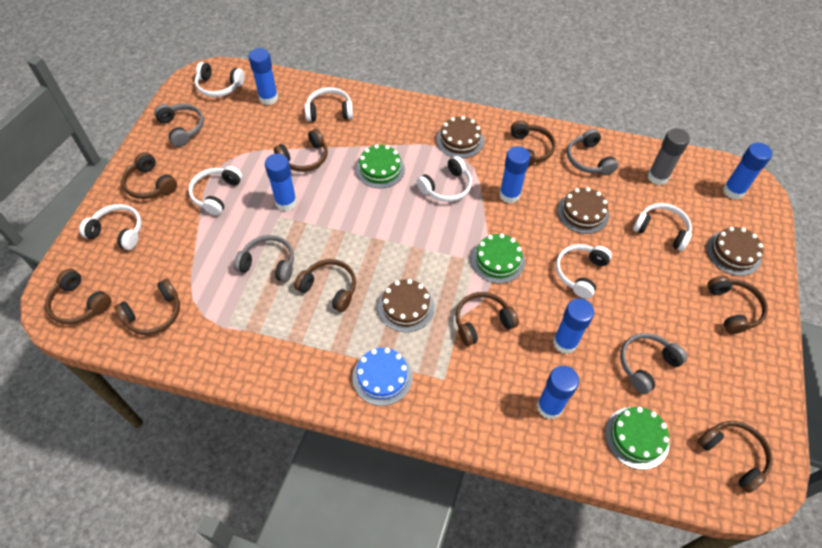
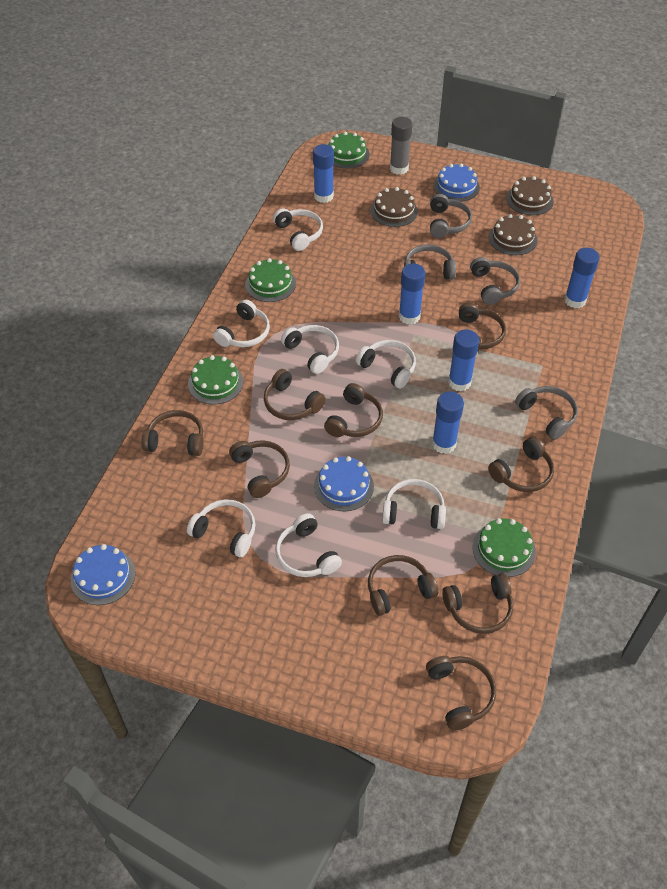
blue cake: [352,348,413,406] = 1 -> [71,544,136,605] [314,456,374,512] [433,163,480,202] = 3
blue glue stick: [248,48,278,105] [265,154,297,211] [499,146,530,203] [537,366,579,419] [553,298,594,354] [723,143,772,200] = 6 -> [313,144,334,203] [399,264,425,325] [432,391,464,454] [448,329,479,391] [564,248,600,308] = 5
brown cake: [378,279,434,332] [436,116,484,158] [557,187,609,234] [706,227,763,276] = 4 -> [370,187,418,227] [488,214,538,255] [506,176,554,215] = 3
green cake: [356,144,405,188] [471,233,525,284] [605,407,669,470] = 3 -> [188,355,243,405] [245,258,296,302] [329,132,370,169] [472,518,536,577] = 4

